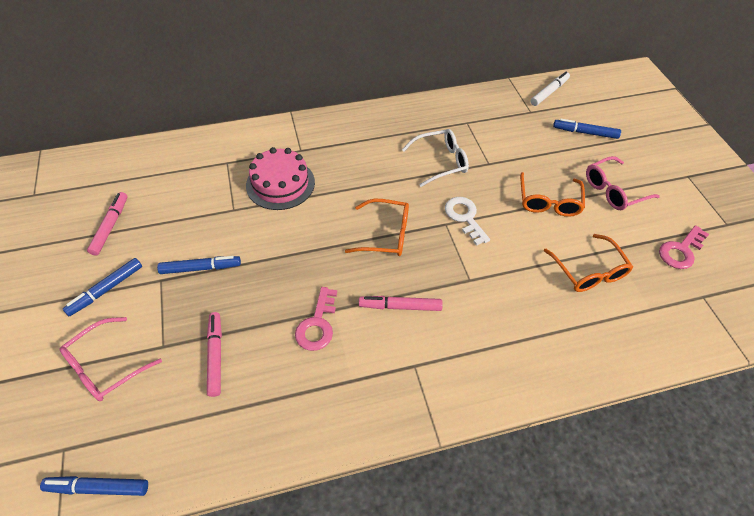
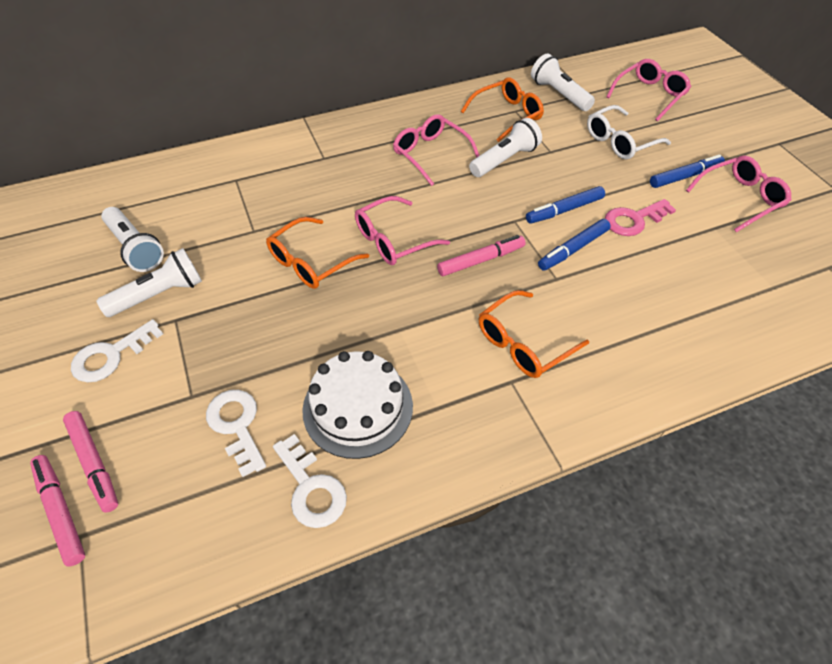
blue marker: [40,476,148,496] [63,258,142,316] [157,256,241,274] [553,119,621,139] = 4 -> [526,186,605,224] [538,219,611,271] [650,154,725,188] = 3
pink cake: [246,147,315,210] = 1 -> none = 0
pink glasses: [59,317,162,401] [586,156,660,210] = 2 -> [355,196,450,265] [393,114,480,186] [606,59,691,121] [686,156,792,232] = 4
pink key: [295,287,337,351] [659,225,709,269] = 2 -> [605,199,676,236] = 1
white cake: none = 0 -> [302,351,413,459] = 1
white flashlight: none = 0 -> [97,248,202,317] [101,207,164,272] [469,118,542,177] [531,54,595,111] = 4
white key: [445,197,490,246] = 1 -> [71,319,163,382] [206,390,266,477] [273,434,347,528] = 3
white marker: [530,72,570,106] = 1 -> none = 0

